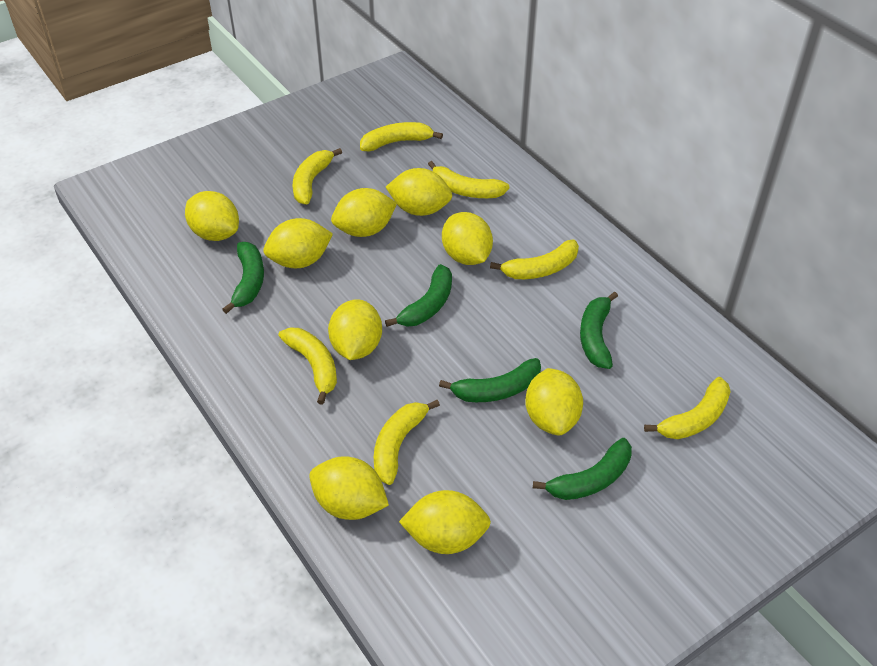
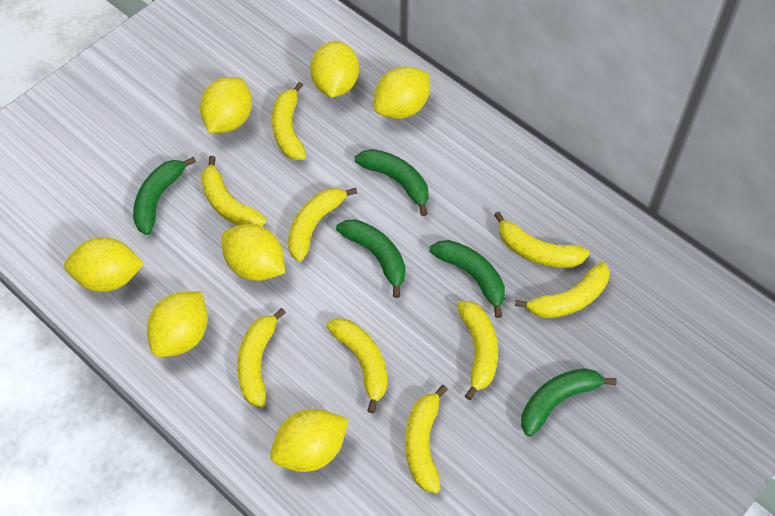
yellow banana: [279,328,337,405] [293,148,342,205] [360,122,443,152] [374,400,440,485] [428,161,509,198] [490,240,579,279] [644,377,731,439] = 7 -> [201,156,266,226] [237,308,286,407] [272,82,306,160] [288,187,357,262] [326,318,387,413] [405,385,448,493] [457,301,498,400] [494,211,590,268] [515,262,610,318] = 9
yellow lemon: [185,191,239,241] [263,218,333,268] [309,456,389,520] [328,299,382,360] [331,188,397,237] [386,168,452,216] [399,490,491,554] [442,212,493,265] [525,368,583,435] = 9 -> [64,237,144,292] [147,291,208,357] [200,77,252,133] [222,224,285,281] [270,409,349,472] [310,41,359,98] [374,66,430,119] = 7

